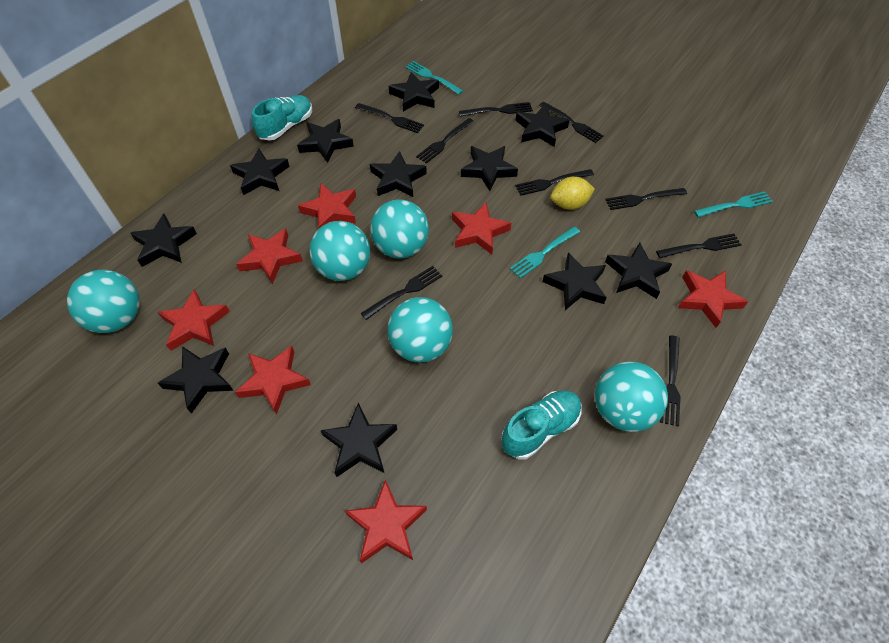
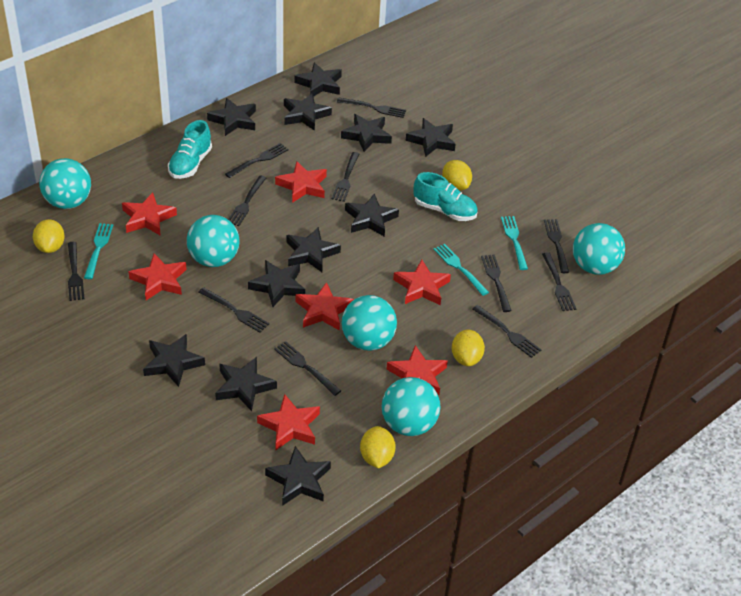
black fork: [355,103,424,133] [360,266,442,320] [416,118,474,163] [459,102,533,117] [515,169,594,196] [539,102,604,143] [605,188,687,210] [656,234,742,258] [660,335,681,427] = 9 -> [68,242,84,301] [198,287,269,333] [225,143,289,178] [228,176,266,226] [274,341,341,396] [332,152,359,202] [337,98,406,118] [472,305,541,358] [481,254,512,312] [542,252,576,311] [544,219,569,273] = 11
yellow lemon: [551,177,595,210] = 1 -> [33,219,65,253] [360,426,396,468] [442,160,472,191] [452,329,485,366] = 4

